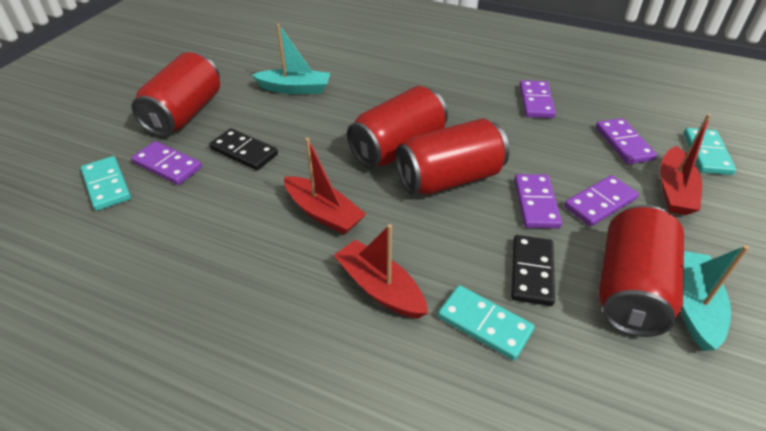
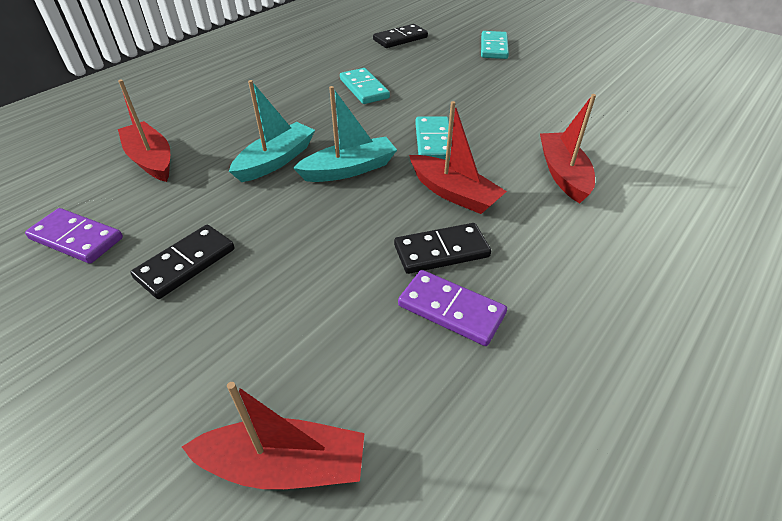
black domino: [209,128,278,170] [511,235,555,306] = 2 -> [131,225,235,299] [373,24,428,48] [394,223,491,274] = 3
purple domino: [131,141,202,185] [514,174,562,229] [519,80,556,118] [564,175,639,226] [596,118,657,164] = 5 -> [25,208,123,264] [398,270,507,346] = 2
red boat: [284,138,366,235] [334,224,428,319] [660,114,711,215] = 3 -> [118,80,170,182] [182,382,364,489] [409,101,507,214] [540,94,596,203] = 4
red can: [131,52,220,136] [347,86,448,168] [396,118,509,195] [598,205,684,337] = 4 -> none = 0

